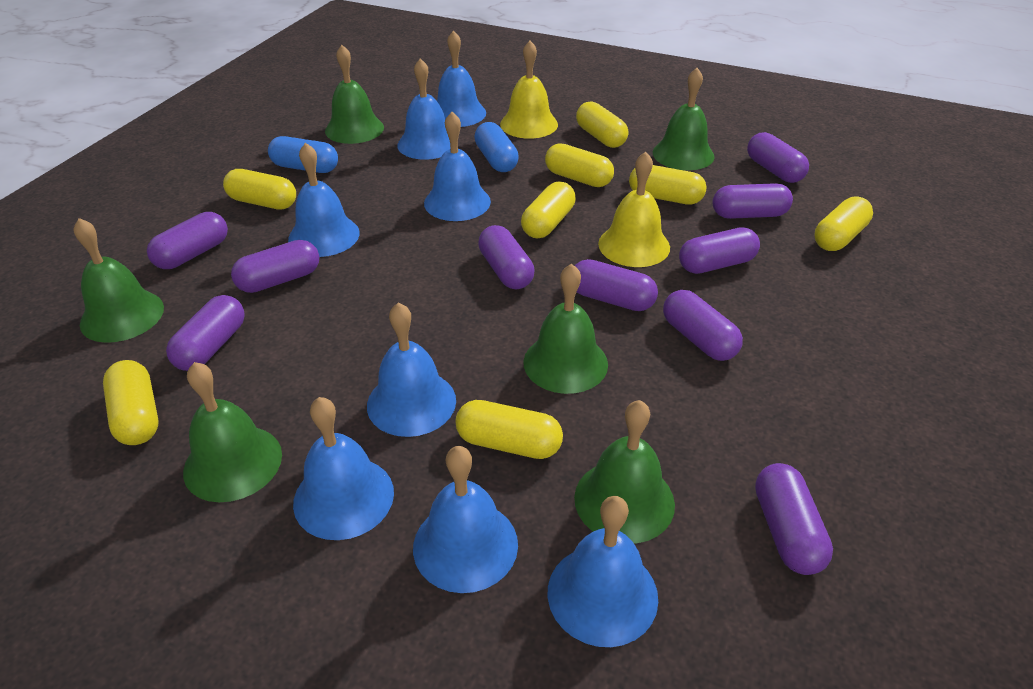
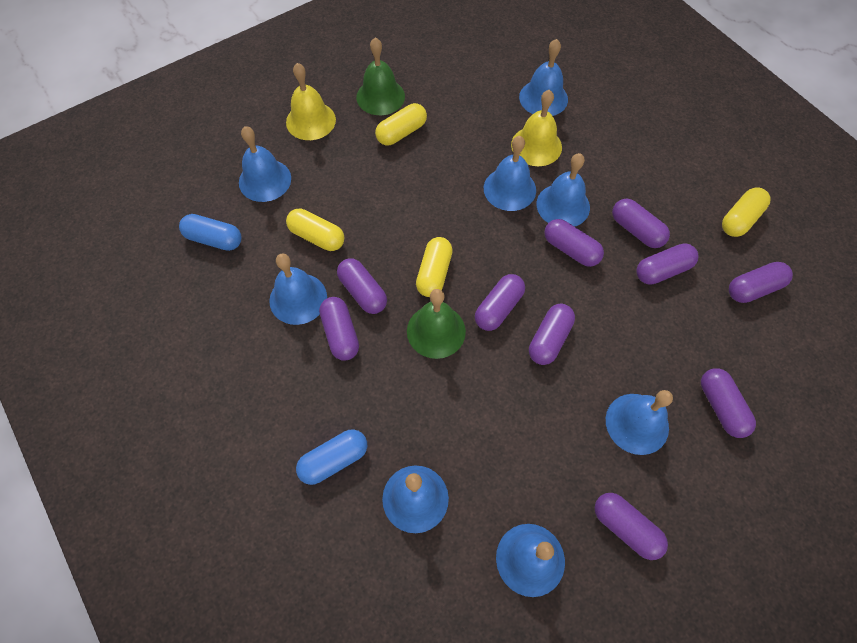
green bell: [74,218,164,343] [183,362,282,502] [325,45,384,144] [523,264,608,394] [574,400,675,544] [653,68,715,170] = 6 -> [356,38,405,115] [407,289,466,359] = 2
yellow capsule: [103,360,159,445] [223,169,296,210] [455,400,563,459] [521,182,576,238] [545,143,614,187] [576,101,629,148] [629,165,707,205] [815,196,873,251] = 8 -> [286,208,344,251] [375,103,427,145] [416,237,453,297] [722,187,770,237] = 4

